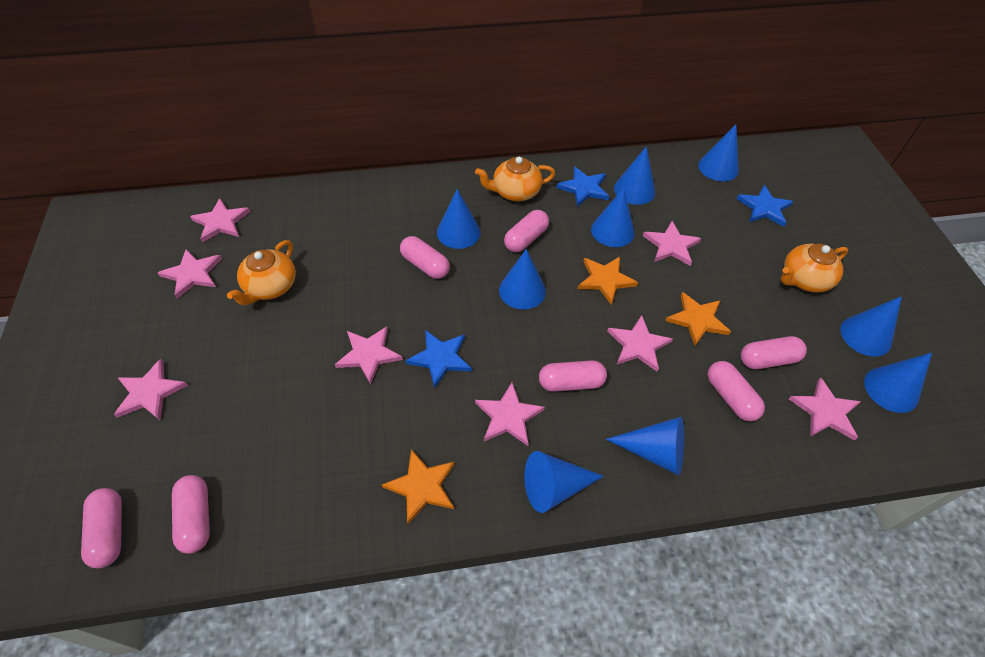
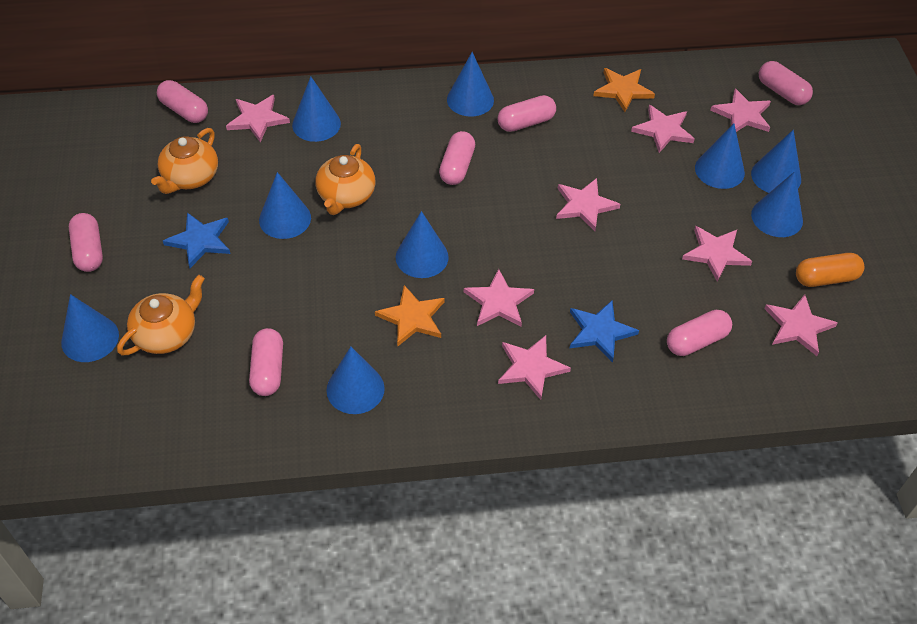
blue star: [405,330,472,389] [556,166,609,207] [736,185,794,226] = 3 -> [163,212,231,268] [570,301,639,363] = 2
orange capsule: none = 0 -> [796,253,864,287] = 1
orange star: [382,449,455,524] [578,257,638,305] [665,292,731,346] = 3 -> [375,285,445,347] [593,68,655,112] = 2

